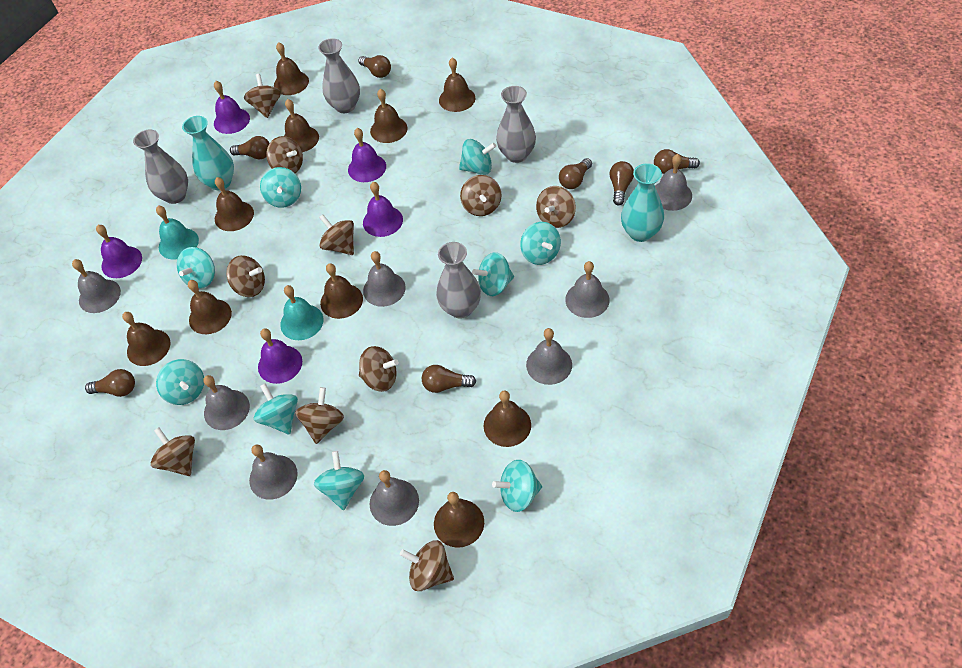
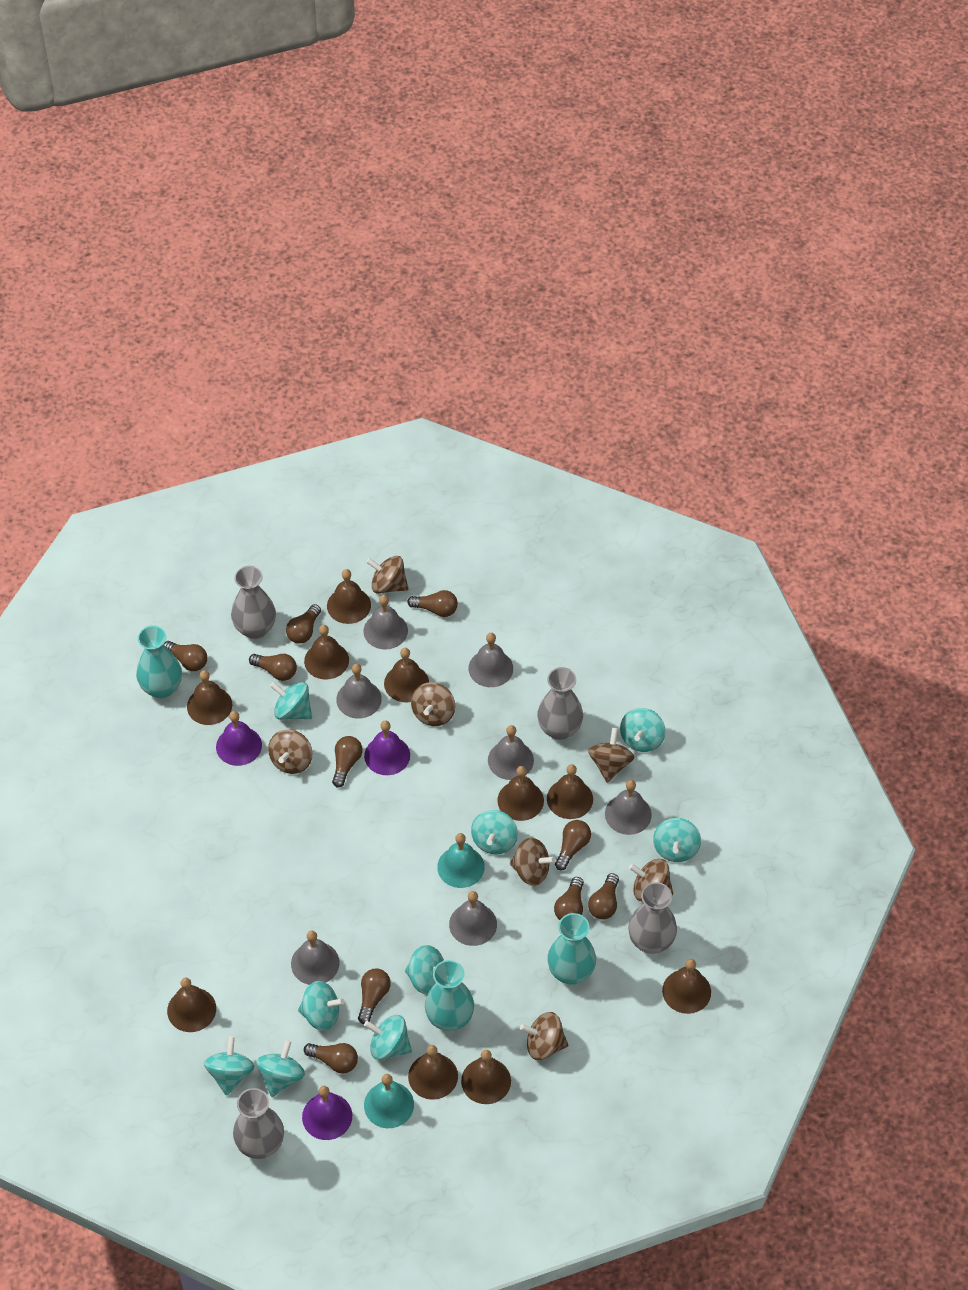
brown light bulb: [85,369,135,397] [230,136,269,159] [359,55,391,78] [422,365,476,393] [559,158,592,189] [609,161,634,205] [654,149,700,174] = 7 -> [163,641,207,671] [249,654,297,681] [286,604,321,644] [304,1043,358,1074] [332,736,362,787] [358,969,391,1024] [407,590,458,617] [554,877,584,920] [555,820,591,870] [588,873,619,919] = 10
brown spinning top: [151,428,195,476] [226,255,265,297] [244,74,281,118] [266,136,303,173] [295,387,344,444] [319,215,354,255] [359,346,399,392] [400,540,454,591] [460,175,501,216] [536,186,576,228] = 10 -> [268,730,312,774] [366,556,409,594] [411,682,456,726] [510,837,555,886] [520,1012,568,1060] [588,727,635,783] [629,859,673,901] = 7
grey bell: [72,259,121,313] [203,375,250,430] [249,444,298,500] [363,251,406,307] [370,470,419,526] [526,328,572,385] [565,261,610,318] [655,154,692,211] = 8 -> [291,931,340,985] [336,664,382,719] [363,595,408,650] [449,891,497,946] [468,633,513,687] [488,725,534,780] [605,780,652,835] = 7
purple bell: [96,225,142,278] [214,81,250,134] [258,329,302,384] [348,128,386,182] [363,182,403,237] = 5 -> [216,711,262,766] [302,1086,352,1140] [364,720,410,775] = 3
turquoise vase: [182,116,234,190] [621,163,664,242] = 2 -> [136,625,182,699] [425,960,474,1031] [547,913,596,985] = 3

